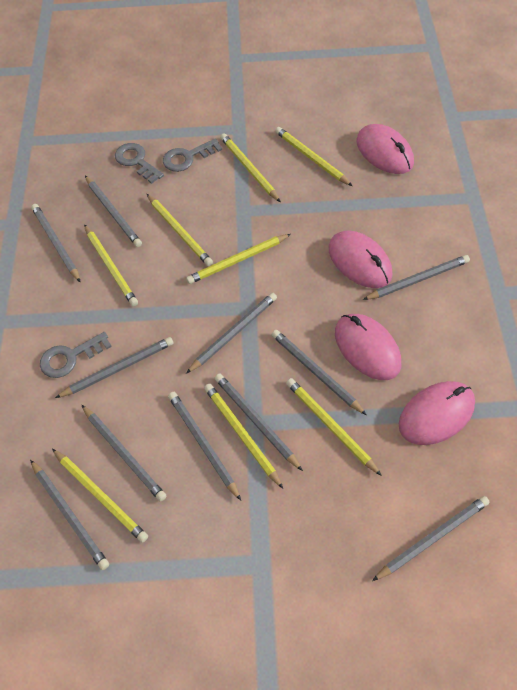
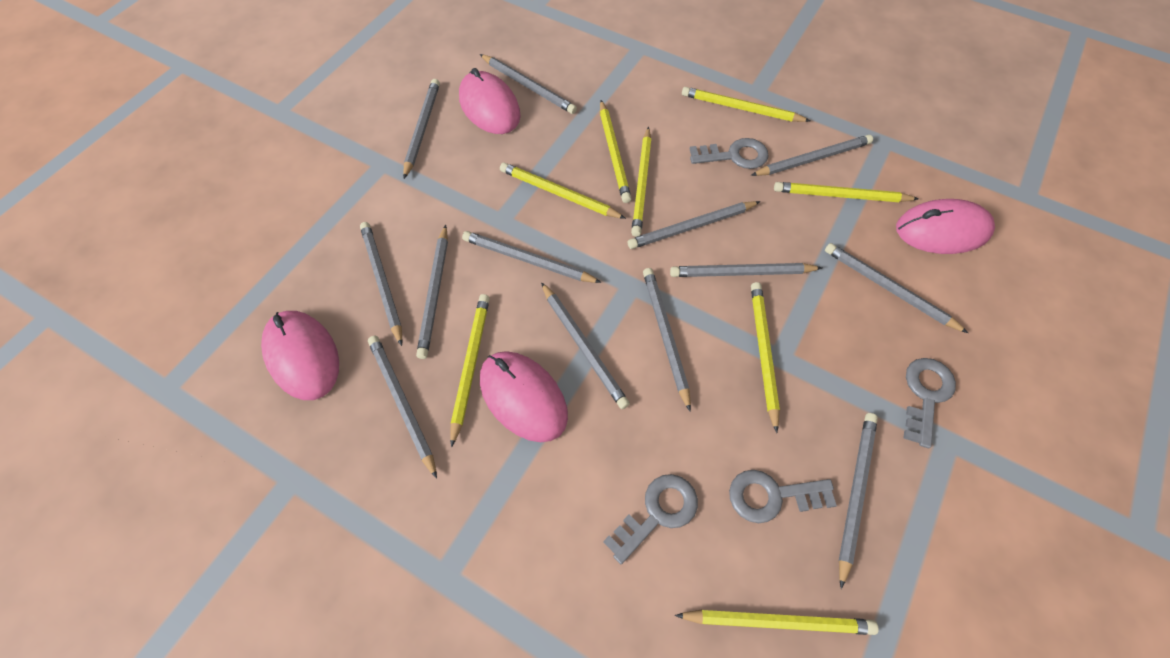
grey key: [40,332,112,378] [115,143,164,184] [163,138,222,172] = 3 -> [603,474,698,564] [690,138,769,169] [729,470,837,523] [904,358,956,448] = 4
grey pencil: [30,460,109,570] [31,204,81,283] [55,337,173,398] [82,405,166,502] [85,176,142,247] [168,392,241,500] [186,293,277,373] [214,374,303,471] [271,330,366,415] [363,255,470,300] [372,496,490,581] = 11 -> [360,222,402,346] [368,336,437,479] [403,79,440,179] [416,225,448,359] [462,231,602,283] [480,54,577,114] [541,282,630,409] [628,201,761,249] [643,268,691,412] [670,263,822,277] [751,135,873,176] [825,243,968,333] [839,413,878,589] = 13

